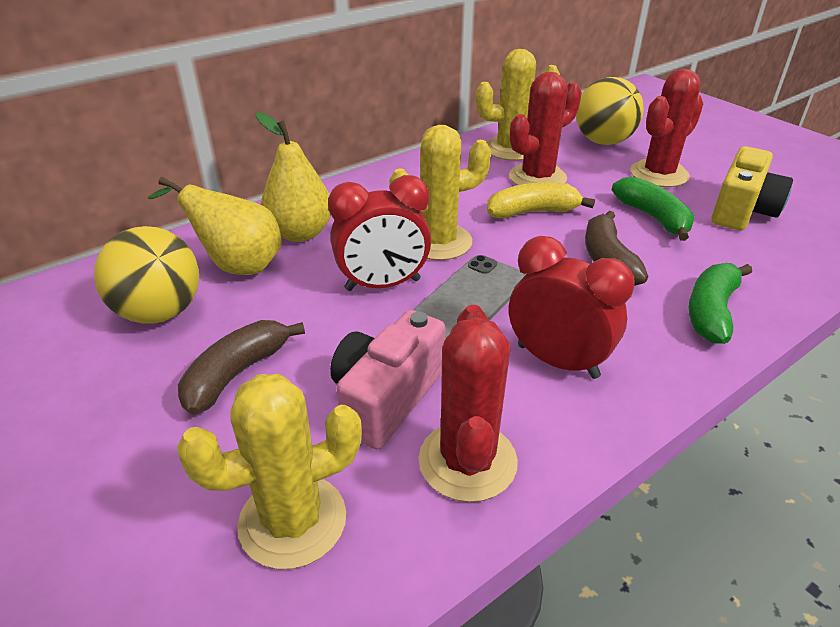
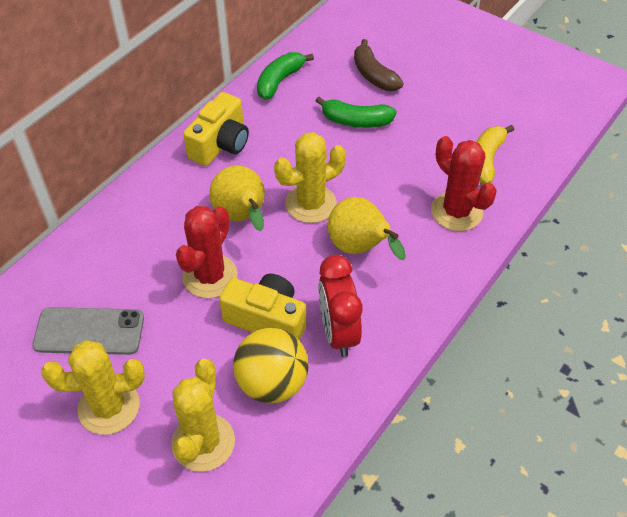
brown banana: [178,320,305,414] [585,211,648,286] = 2 -> [354,39,404,91] = 1
pink camera: [330,310,446,449] = 1 -> none = 0
red cactus: [419,305,518,502] [509,72,582,185] [630,69,703,187] = 3 -> [176,206,238,298] [431,136,497,231] = 2
red clock: [328,175,431,291] [509,236,635,379] = 2 -> [318,255,363,357] = 1
yellow ball: [94,226,199,324] [576,77,644,145] = 2 -> [233,328,309,403] = 1
yellow camera: [712,146,793,230] = 1 -> [183,92,249,166] [219,274,306,341] = 2

